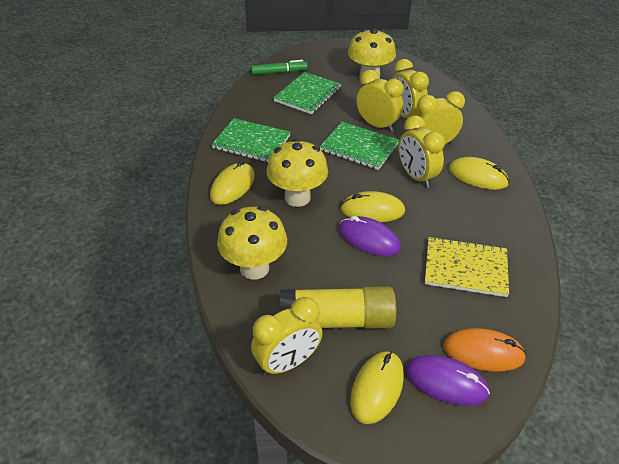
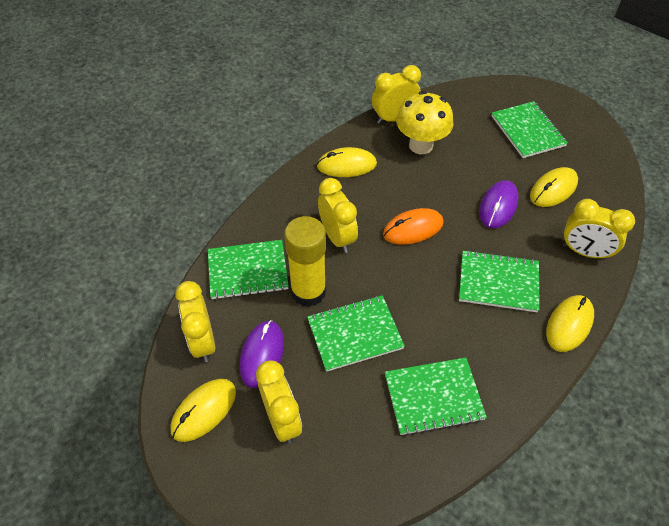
green marker: [251,60,308,75] = 1 -> none = 0
green notebook: [211,118,291,162] [273,72,341,114] [320,122,399,170] = 3 -> [208,240,289,300] [307,295,405,372] [385,357,487,436] [459,250,540,312] [492,101,568,158] = 5
yellow mushroom: [217,206,287,280] [266,139,328,207] [348,28,396,79] = 3 -> [396,91,454,154] = 1
yellow notebook: [425,237,509,297] = 1 -> none = 0

